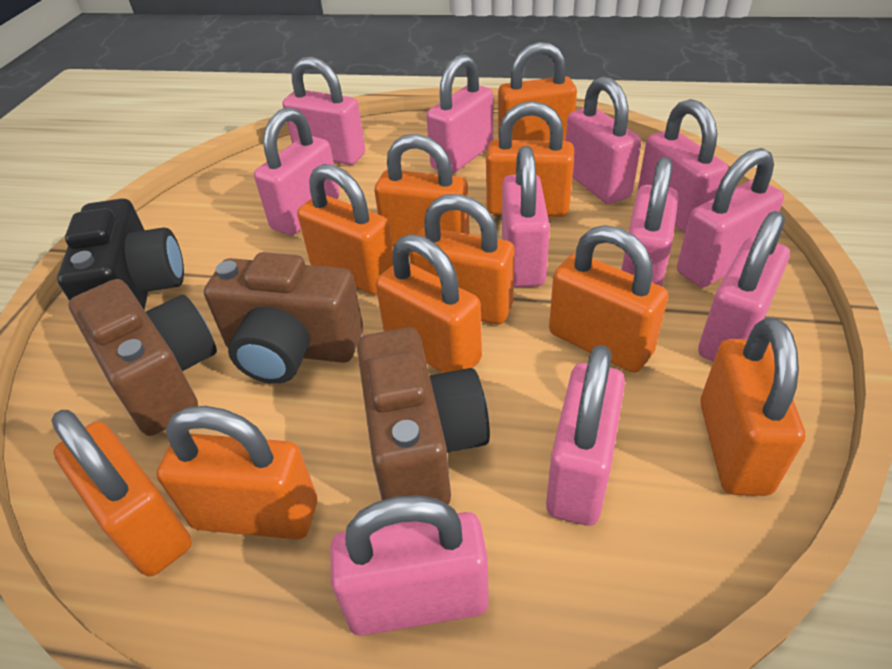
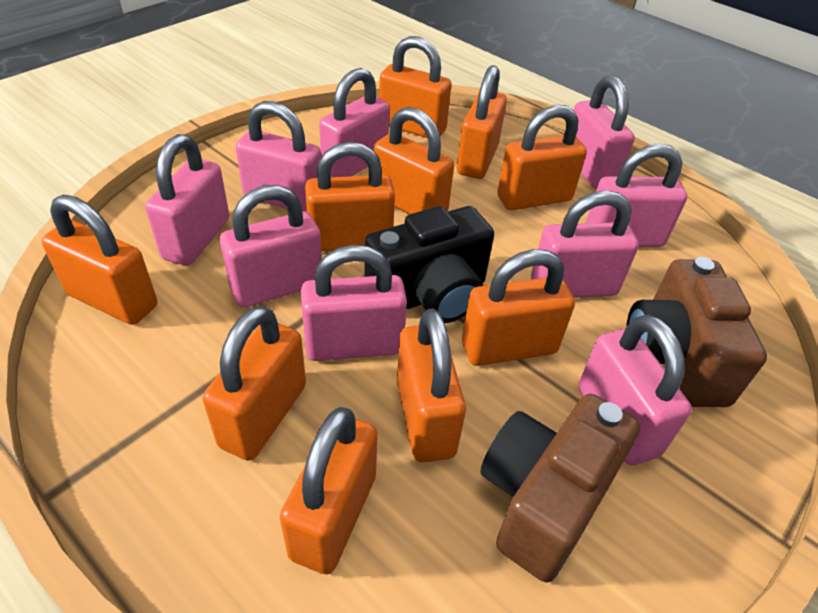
brown camera: [69,279,217,436] [204,252,363,384] [357,327,490,505] = 3 -> [480,394,641,583] [626,257,767,407] = 2
pink padlock: [254,107,340,235] [283,56,365,165] [330,495,489,636] [426,54,493,174] [502,146,550,287] [546,345,625,526] [566,76,641,204] [621,157,679,286] [637,99,729,233] [677,148,784,287] [698,211,790,362] = 11 -> [145,134,229,266] [220,185,322,307] [236,101,321,212] [301,245,407,361] [319,68,390,177] [531,190,639,298] [574,76,635,189] [578,314,692,465] [586,144,687,247] = 9

